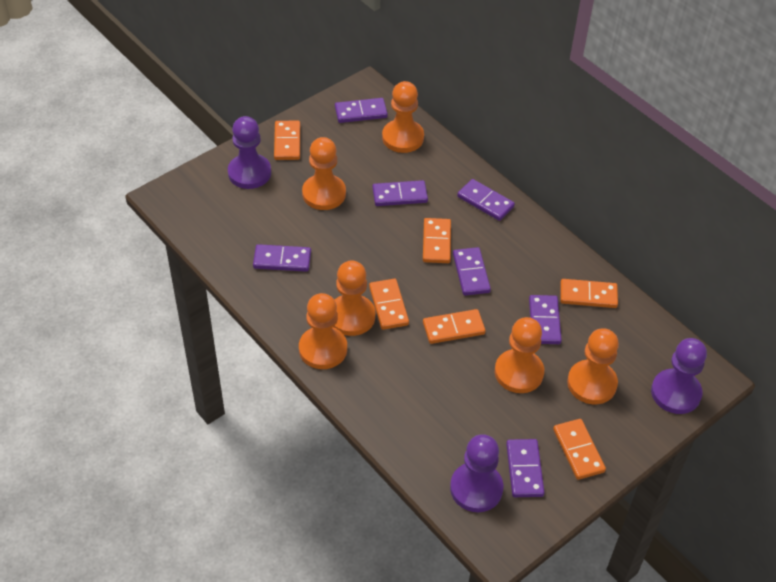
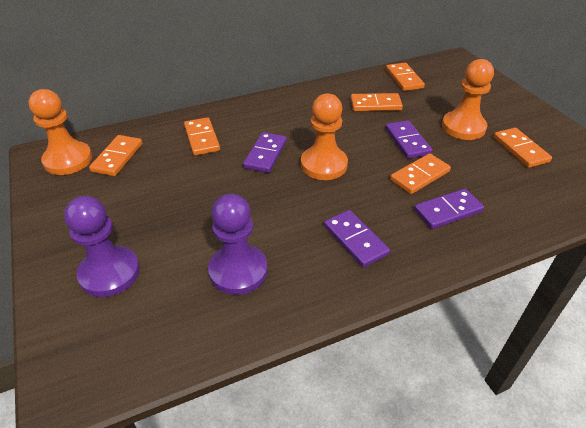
orange pawn: [299,293,347,369] [302,137,346,210] [334,260,375,336] [382,81,424,153] [495,317,544,393] [567,328,619,404] = 6 -> [29,89,92,175] [301,93,348,180] [442,59,494,140] = 3
purple domino: [253,244,311,272] [335,98,388,123] [372,180,428,206] [453,247,491,296] [457,179,515,221] [506,439,545,497] [529,295,562,344] = 7 -> [243,132,287,173] [324,210,390,267] [385,120,433,159] [414,189,484,229] = 4
purple pawn: [228,116,271,189] [450,434,503,512] [651,338,707,414] = 3 -> [64,196,140,297] [208,194,267,295] = 2

